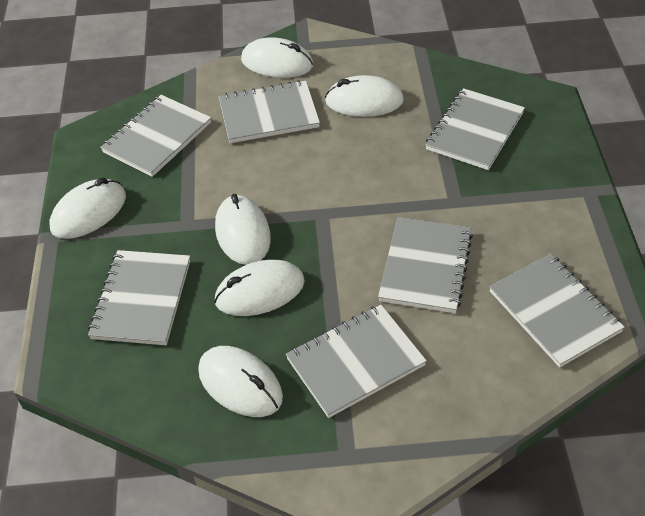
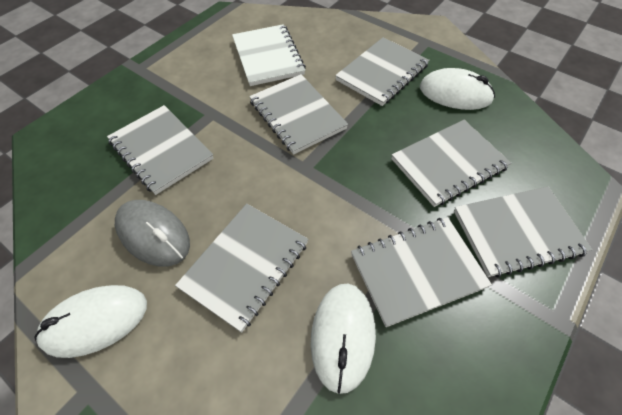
grey mouse: none = 0 -> [115,200,190,266] = 1
white mouse: [50,178,126,239] [198,346,283,417] [214,260,305,316] [215,194,271,265] [241,37,313,78] [325,75,404,117] = 6 -> [34,285,147,358] [311,284,376,394] [420,68,495,110] = 3
white notebook: none = 0 -> [232,24,306,86] = 1

